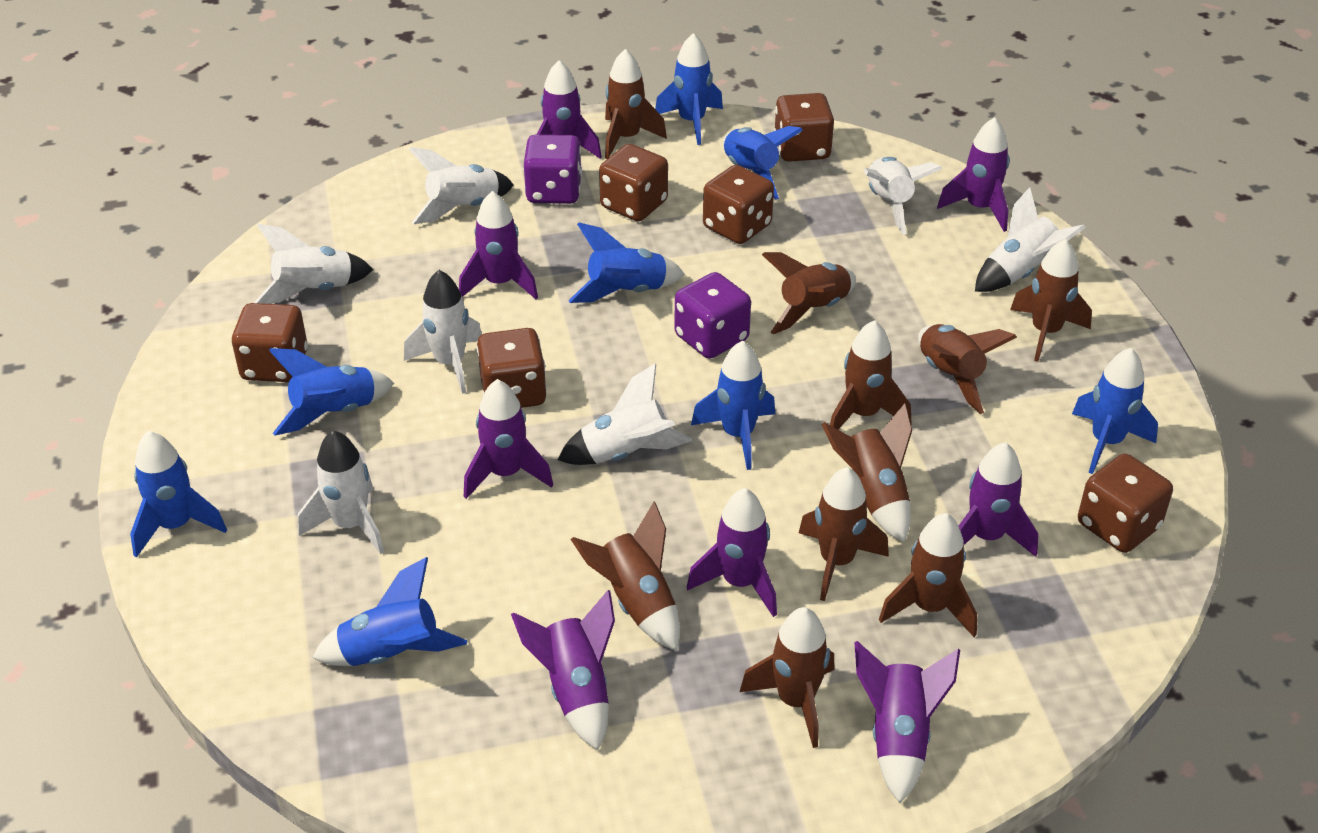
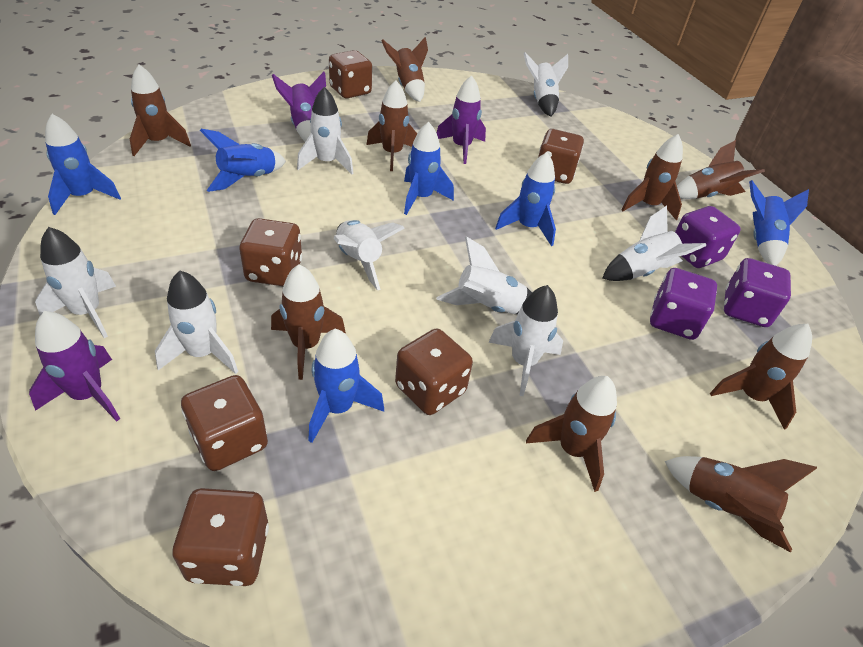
blue rocket: [130,431,227,558] [269,348,394,436] [313,557,467,666] [569,223,684,303] [655,33,723,145] [691,340,775,470] [723,126,803,199] [1072,348,1158,474] = 8 -> [45,114,121,215] [200,129,286,192] [308,329,384,443] [404,122,454,215] [495,152,556,246] [749,180,809,266] = 6
brown rocket: [571,501,680,650] [605,49,667,159] [740,607,835,748] [762,252,856,334] [799,467,889,601] [821,403,912,543] [830,320,911,429] [879,513,977,637] [918,324,1017,414] [1010,239,1092,362] = 10 -> [130,65,191,156] [271,264,346,380] [366,80,417,171] [382,37,428,102] [526,376,617,492] [621,134,683,221] [665,456,817,552] [677,140,765,199] [710,324,812,430] = 9
purple dice: [524,135,582,204] [674,272,751,359] = 2 -> [650,268,717,340] [675,206,741,268] [724,258,791,327] = 3
purple rocket: [459,191,538,299] [464,379,553,499] [511,590,615,750] [536,60,602,159] [687,488,777,617] [854,641,960,803] [937,117,1010,232] [959,442,1038,557] = 8 -> [29,311,120,422] [272,72,326,142] [437,75,486,164] = 3
white rocket: [254,224,373,304] [298,430,384,554] [404,270,482,394] [409,147,514,224] [558,363,692,465] [863,157,942,234] [975,187,1086,292] = 7 -> [35,227,116,338] [155,271,238,374] [297,87,353,174] [333,220,405,290] [436,236,532,314] [488,285,563,396] [523,52,568,117] [602,206,706,281] = 8

